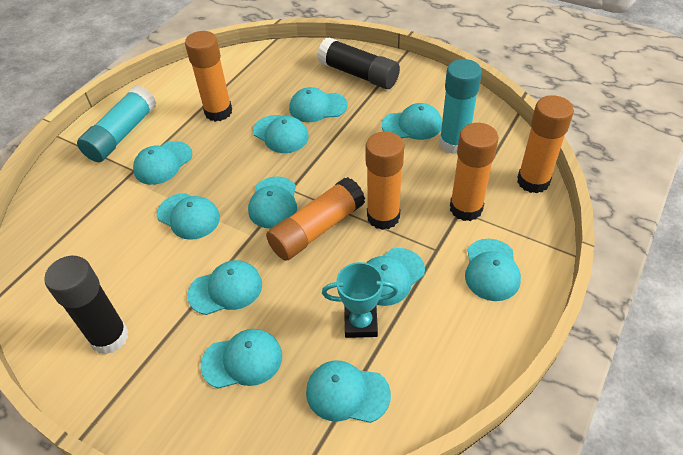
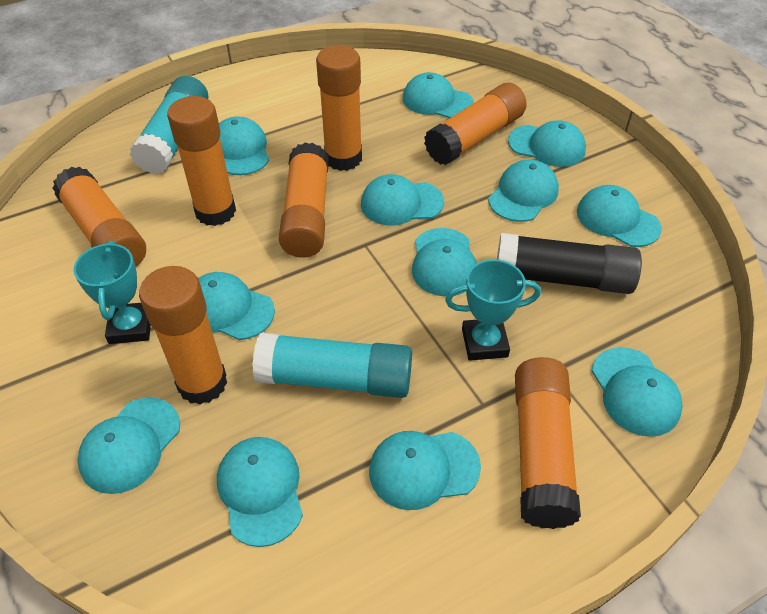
black glue stick: [44,256,129,355] [317,38,400,89] = 2 -> [497,233,642,294] = 1
orange glue stick: [185,31,232,122] [266,177,365,261] [365,132,404,230] [450,123,499,221] [517,95,574,193] = 5 -> [53,167,146,266] [139,266,227,405] [167,96,236,226] [279,142,329,258] [316,45,362,171] [424,83,527,165] [515,357,581,529] = 7
turquoise cap: [133,141,192,185] [157,193,220,240] [187,260,262,315] [200,329,282,389] [248,176,297,228] [253,115,309,153] [289,87,347,122] [306,360,391,423] [366,248,425,306] [382,103,442,140] [465,239,521,301] = 11 -> [77,397,180,494] [198,272,275,340] [217,437,303,547] [219,117,269,175] [361,174,444,226] [369,431,481,510] [403,72,474,118] [412,228,477,296] [488,160,559,222] [508,121,586,167] [577,185,662,247] [592,347,683,437] = 12
turquoise trophy: [322,262,399,338] = 1 -> [73,241,151,344] [445,259,541,361] = 2

